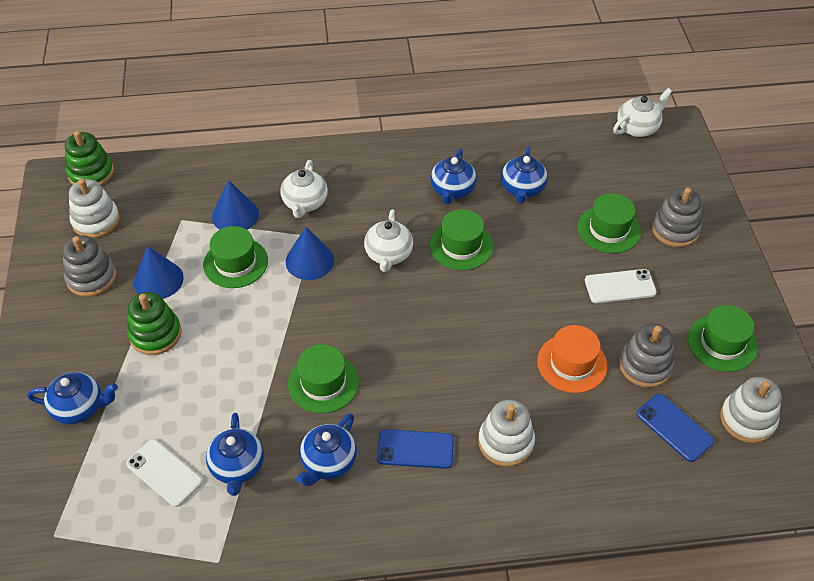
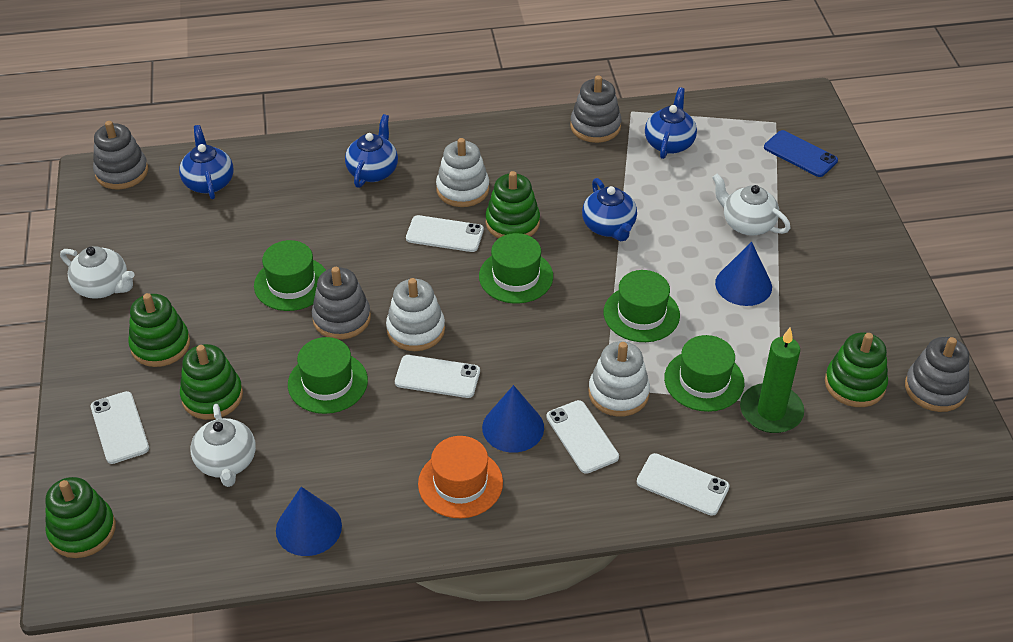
blue phone: [377,429,454,469] [637,394,714,462] = 2 -> [764,130,838,177] = 1
blue teapot: [27,372,118,424] [206,413,264,496] [296,413,357,487] [430,148,477,204] [501,147,548,203] = 5 -> [179,125,234,199] [345,114,398,188] [582,178,637,241] [645,87,697,159] = 4
green candle: none = 0 -> [740,328,804,433] = 1
green stacking toy: [65,131,114,186] [127,292,181,355] = 2 -> [45,477,116,558] [128,293,190,367] [180,344,243,420] [485,171,540,238] [825,333,888,407] = 5
grey stacking toy: [63,236,116,297] [619,323,674,388] [652,188,702,247] = 3 -> [93,121,148,190] [312,267,371,340] [570,75,621,143] [905,337,969,412] = 4
white phone: [126,439,203,507] [585,269,657,303] = 2 -> [90,391,149,464] [395,355,480,398] [406,215,484,252] [546,400,619,474] [637,453,730,516] = 5

